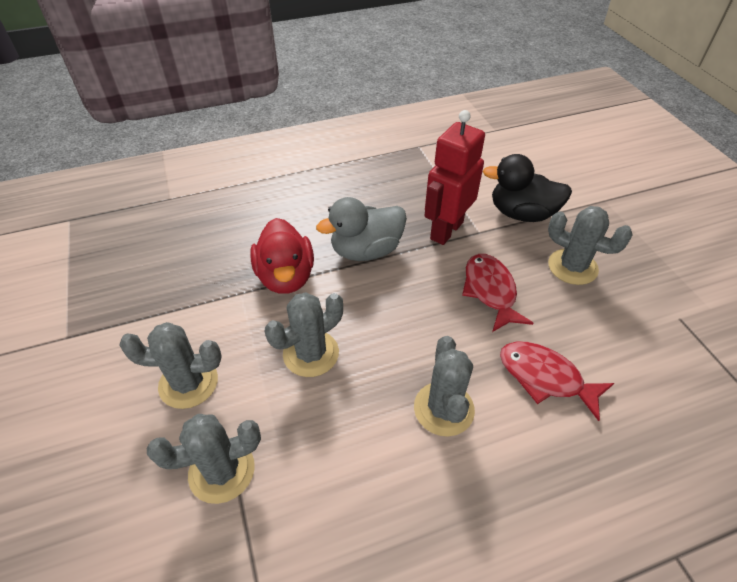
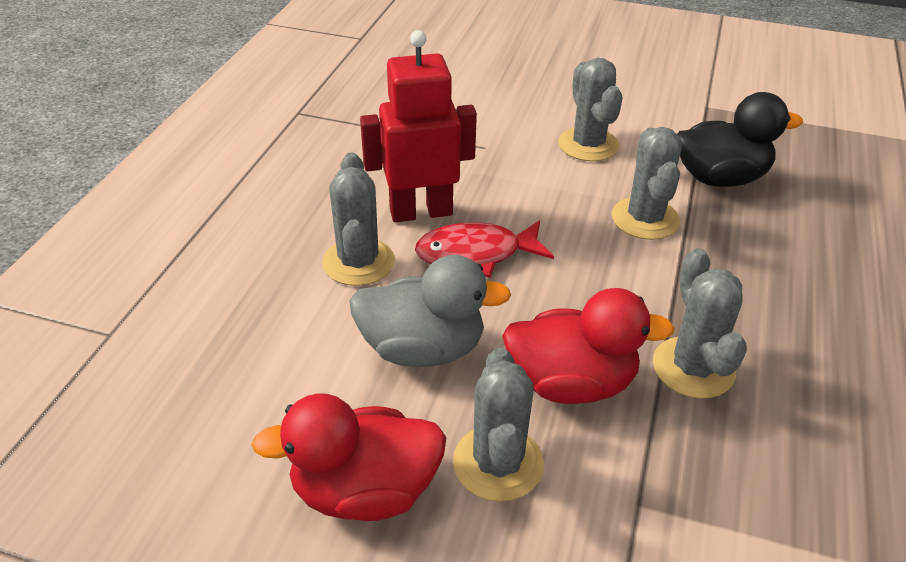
red duck: [250,218,314,294] = 1 -> [251,393,446,521] [502,288,675,404] = 2
red fish: [462,254,533,332] [500,342,614,421] = 2 -> [415,220,554,278] = 1

